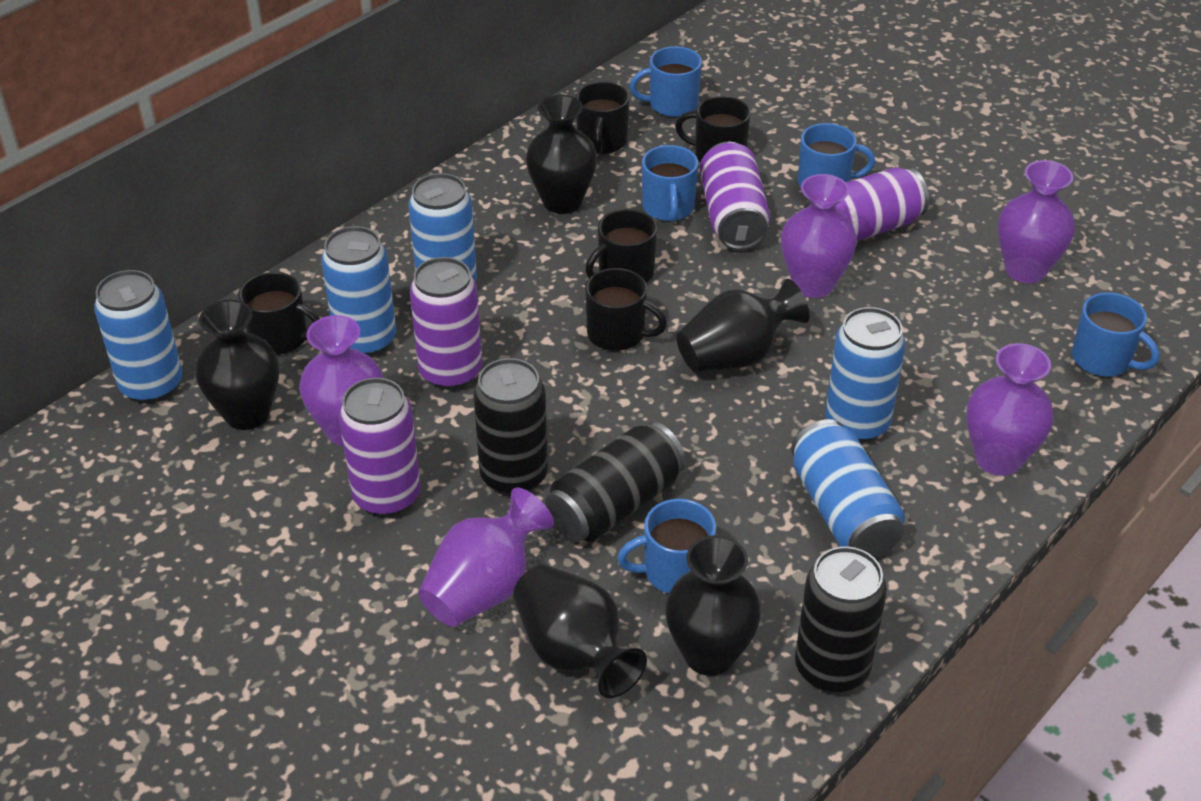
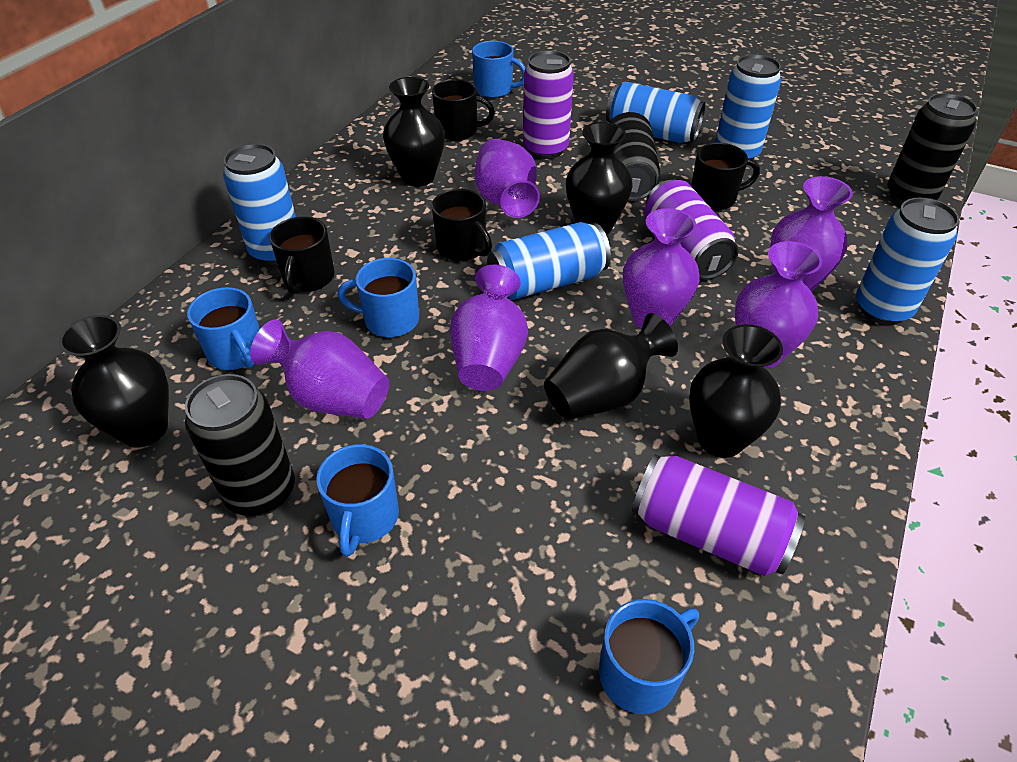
black mug: [238,272,320,355] [576,82,629,154] [585,209,657,283] [585,268,667,351] [675,96,751,162] = 5 -> [270,217,335,294] [432,79,495,141] [432,189,492,261] [691,143,760,211] = 4
purple can: [339,378,421,517] [410,257,482,390] [699,142,770,250] [804,167,929,241] = 4 -> [523,50,574,159] [632,454,805,576] [645,180,739,280] = 3
purple vase: [299,315,383,446] [418,487,554,627] [781,174,857,298] [966,343,1054,476] [998,160,1075,283] = 5 -> [250,319,389,419] [450,264,528,391] [474,139,540,218] [623,208,700,329] [735,241,822,368] [770,176,853,292] = 6

